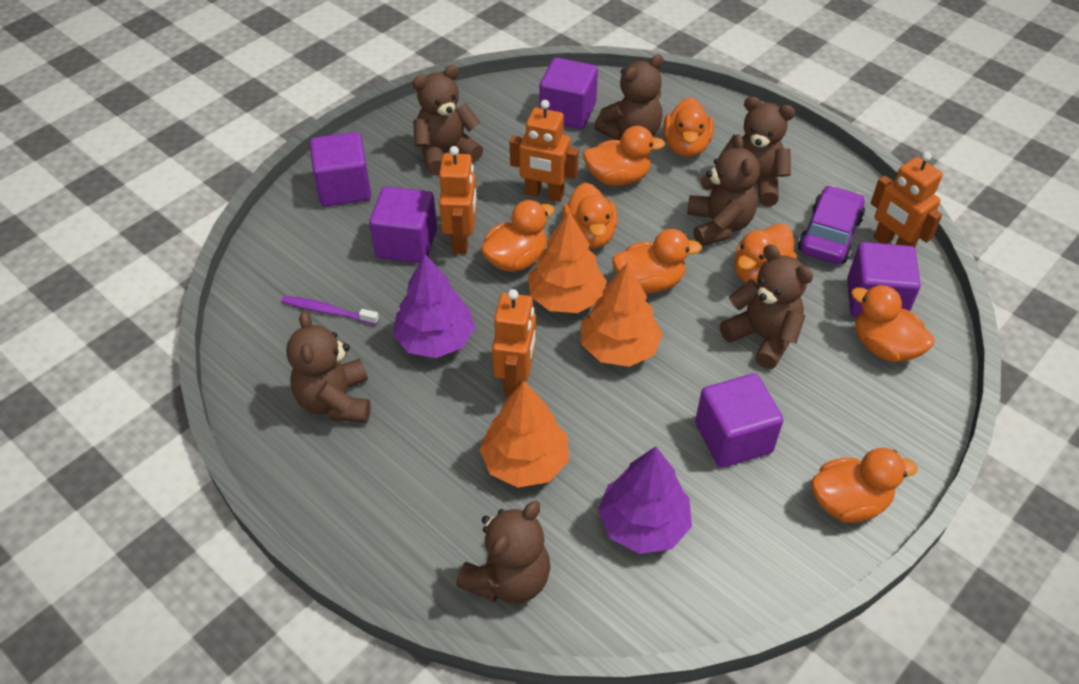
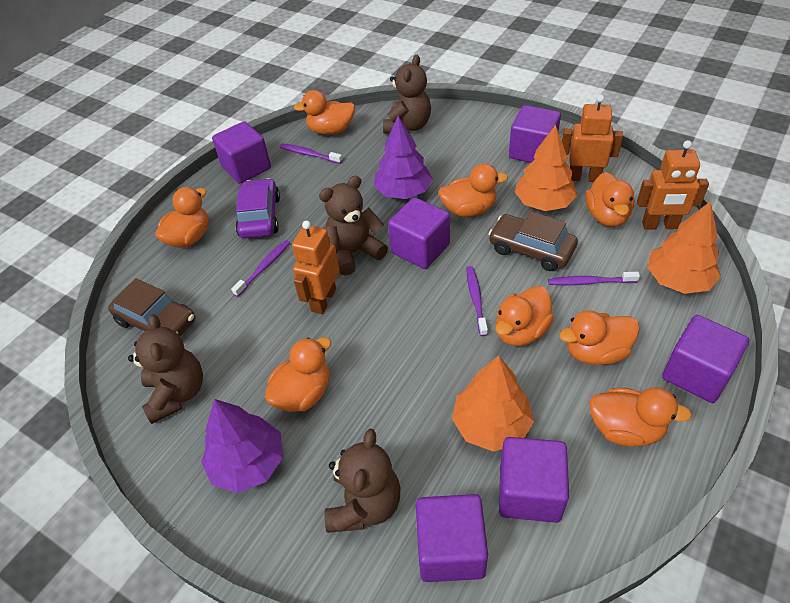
brown car: none = 0 -> [108,278,196,336] [489,212,578,271] = 2
brown teddy bear: [286,311,371,423] [412,65,483,175] [456,501,550,604] [594,54,663,140] [687,134,760,246] [719,96,795,207] [720,244,813,369] = 7 -> [128,314,203,424] [319,176,388,276] [324,429,400,533] [383,55,431,134] = 4
orange robot: [439,146,477,254] [492,289,536,397] [510,100,579,202] [871,152,943,248] = 4 -> [292,221,340,314] [562,95,623,182] [637,140,709,229] = 3
purple cube: [310,132,371,207] [369,186,437,263] [539,57,598,129] [695,373,784,468] [847,242,921,317] = 5 -> [212,121,271,184] [388,197,450,269] [416,494,488,582] [499,437,569,523] [509,105,561,163] [662,315,749,403] = 6
purple toothbrush: [281,296,379,325] = 1 -> [231,240,290,297] [280,143,342,164] [466,266,488,336] [548,272,640,285] = 4

